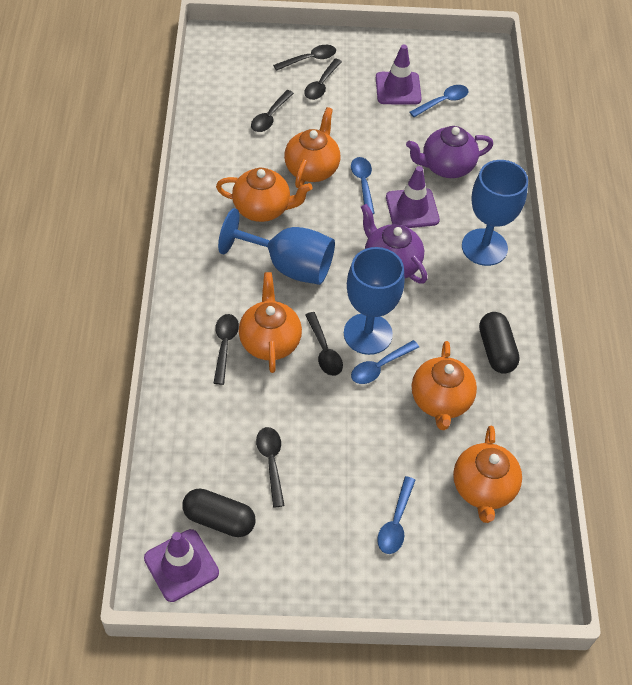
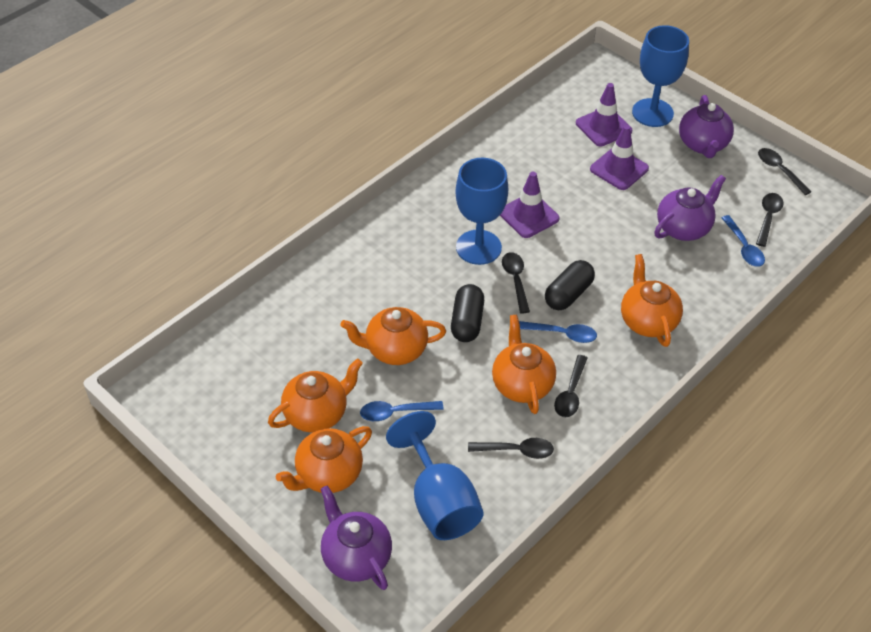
black spoon: [213,314,239,385] [251,90,294,132] [256,427,285,508] [273,45,336,71] [304,59,342,100] [305,312,343,376] = 6 -> [468,438,554,459] [502,252,530,313] [554,355,587,417] [756,193,784,247] [758,148,812,195] = 5
blue spoon: [351,157,375,214] [351,340,419,384] [377,476,416,554] [409,85,468,117] = 4 -> [360,401,444,421] [519,321,597,343] [721,215,765,267] = 3
purple teapot: [361,204,427,283] [406,126,493,178] = 2 -> [321,485,392,590] [654,175,726,241] [679,95,734,158] = 3

